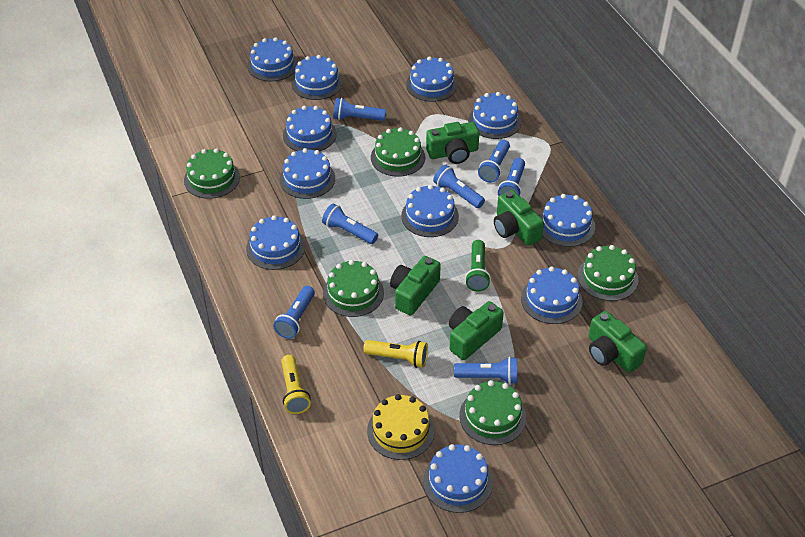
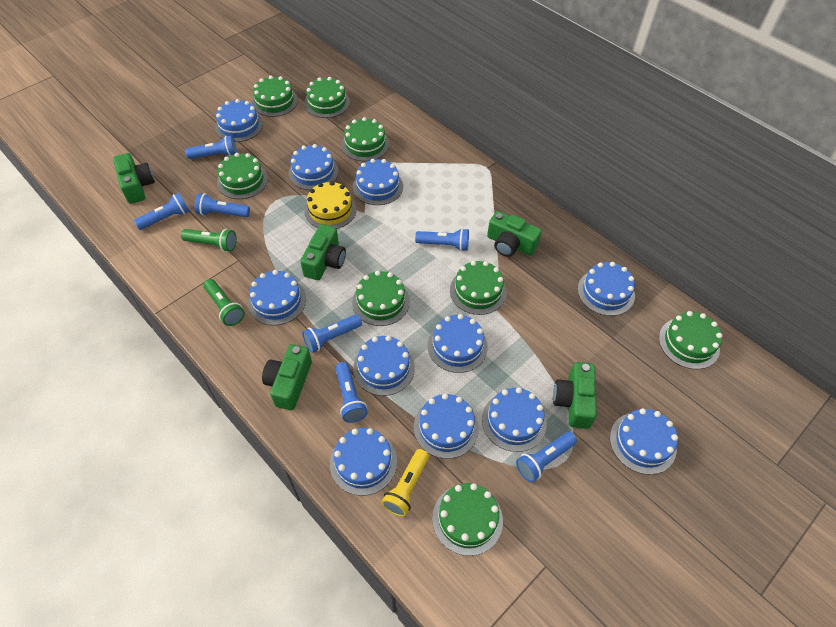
green cake: [184,148,240,199] [323,260,384,317] [371,127,425,177] [459,380,526,445] [578,245,638,301] = 5 -> [217,153,268,199] [252,75,298,117] [304,77,350,118] [341,117,389,161] [352,271,410,326] [432,483,503,556] [450,261,507,315] [659,311,722,369] = 8
green flashlight: [465,240,491,292] = 1 -> [181,229,237,252] [204,279,245,326] = 2
yellow flashlight: [281,355,311,414] [363,340,428,368] = 2 -> [381,449,429,517] = 1

